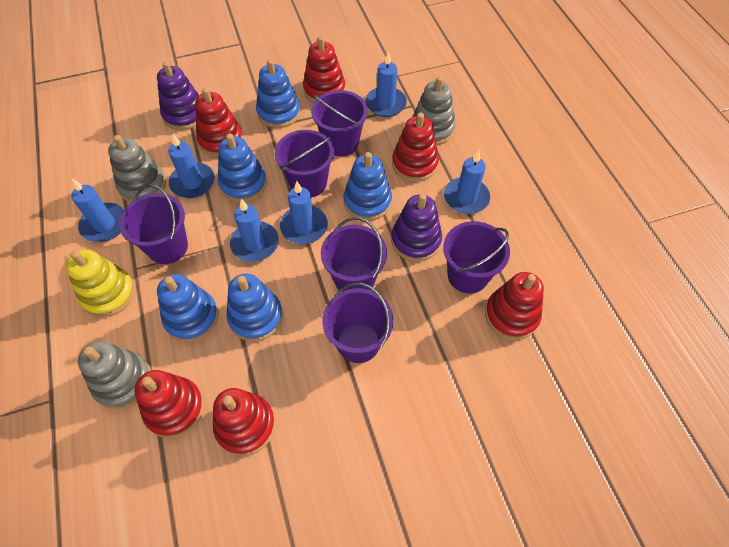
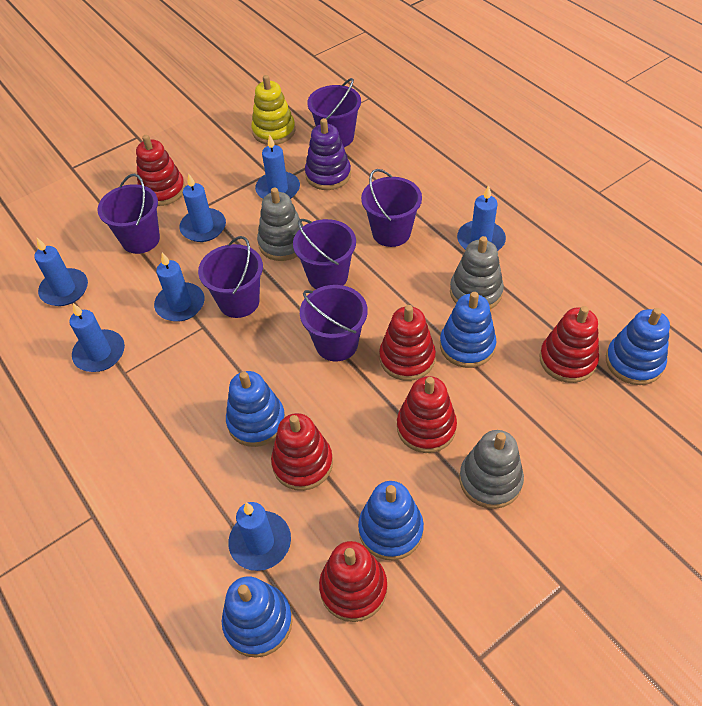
blue candle: [71,179,124,242] [168,134,215,198] [230,199,279,262] [280,181,328,244] [365,52,407,117] [444,150,490,214] = 6 -> [34,238,88,306] [69,303,125,372] [154,252,205,322] [180,173,226,242] [228,502,291,571] [255,134,300,199] [457,185,506,251] = 7
purple stacking toy: [157,61,199,130] [391,193,442,262] = 2 -> [305,118,351,190] = 1

